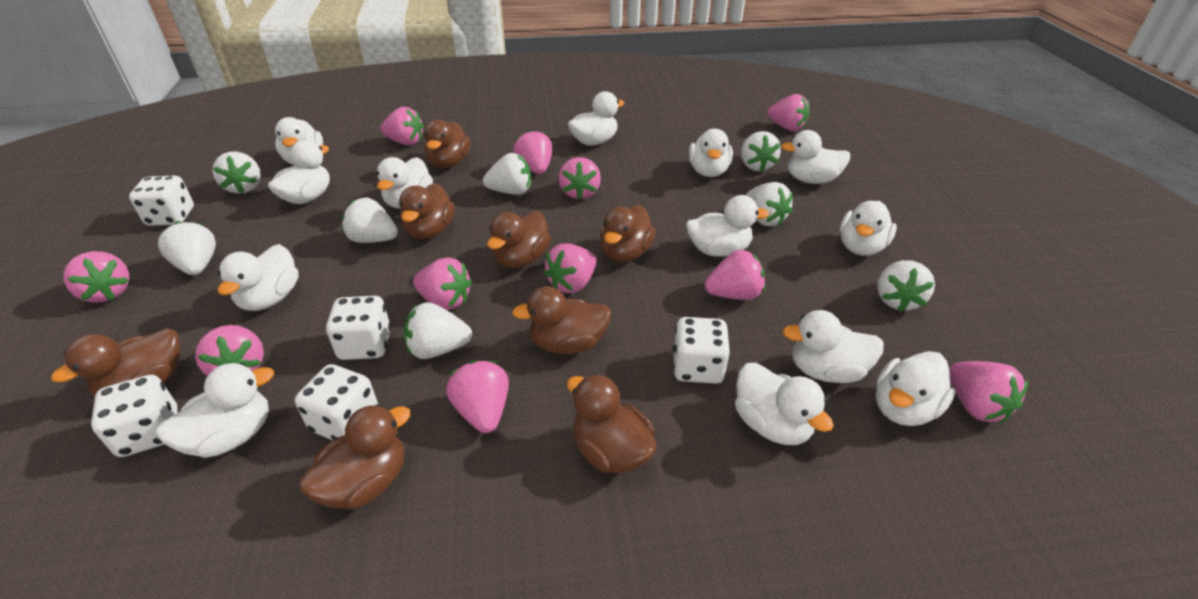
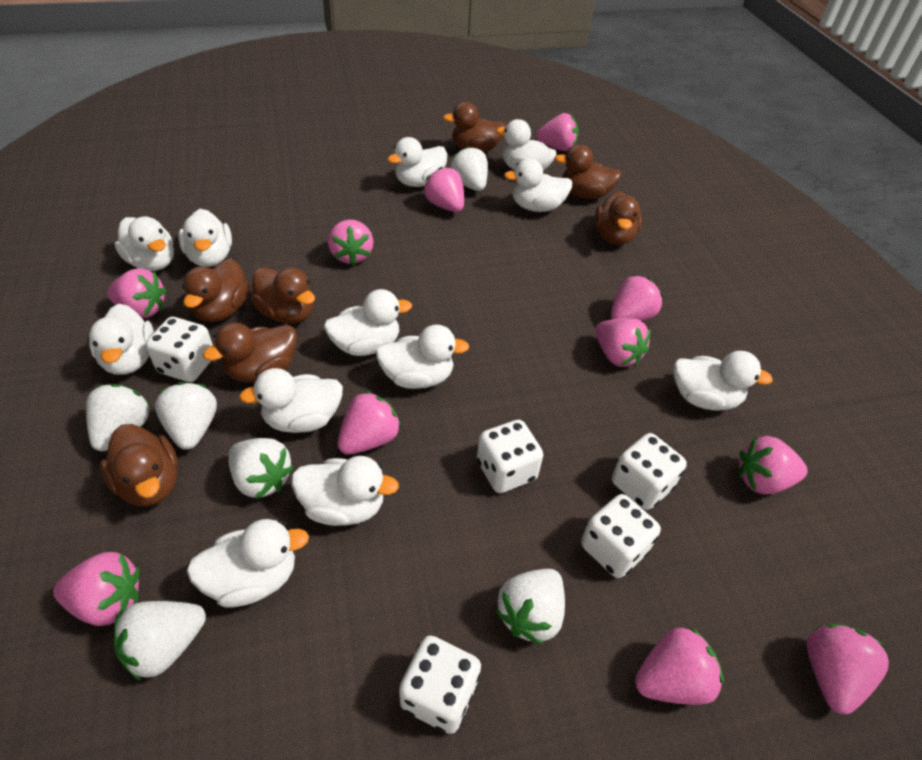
brown duck: [51,328,180,396] [299,404,411,509] [399,183,455,239] [424,120,470,168] [487,211,551,268] [512,286,611,354] [567,374,656,473] [600,205,656,262] = 8 -> [101,424,178,507] [182,258,249,322] [203,323,297,383] [251,267,315,324] [443,102,506,152] [555,144,622,199] [595,192,642,245] = 7
white duck: [156,363,274,458] [217,244,299,311] [268,140,330,204] [275,117,323,165] [376,157,433,209] [568,91,624,146] [686,195,769,257] [688,129,733,177] [735,363,834,445] [781,130,850,184] [782,310,884,383] [840,201,897,256] [876,351,956,426] = 13 -> [89,304,154,375] [114,216,174,271] [178,209,232,267] [187,519,309,607] [239,368,343,433] [291,456,399,526] [324,289,412,356] [375,325,470,389] [387,137,447,187] [496,119,557,171] [504,158,572,212] [673,351,773,411] = 12
white strawberry: [158,221,216,275] [212,152,261,194] [342,197,398,243] [403,302,472,359] [483,153,531,195] [741,131,781,172] [746,182,793,226] [877,260,935,312] = 8 -> [86,384,151,451] [114,601,206,681] [155,382,217,450] [228,438,294,499] [450,146,488,191] [496,569,565,645] = 6

